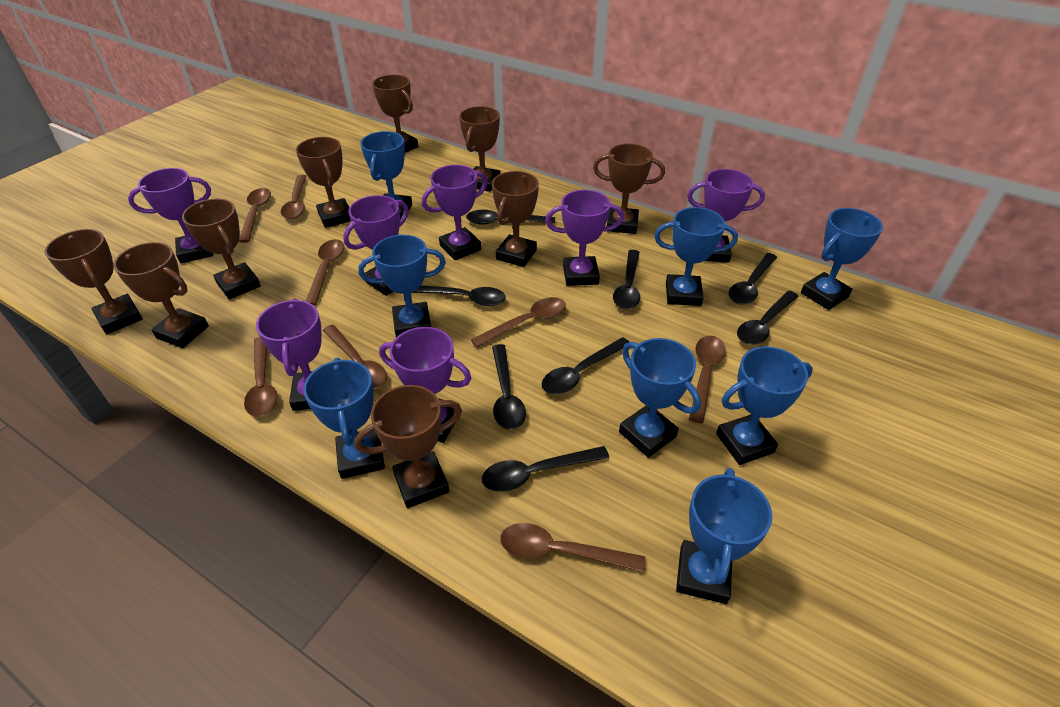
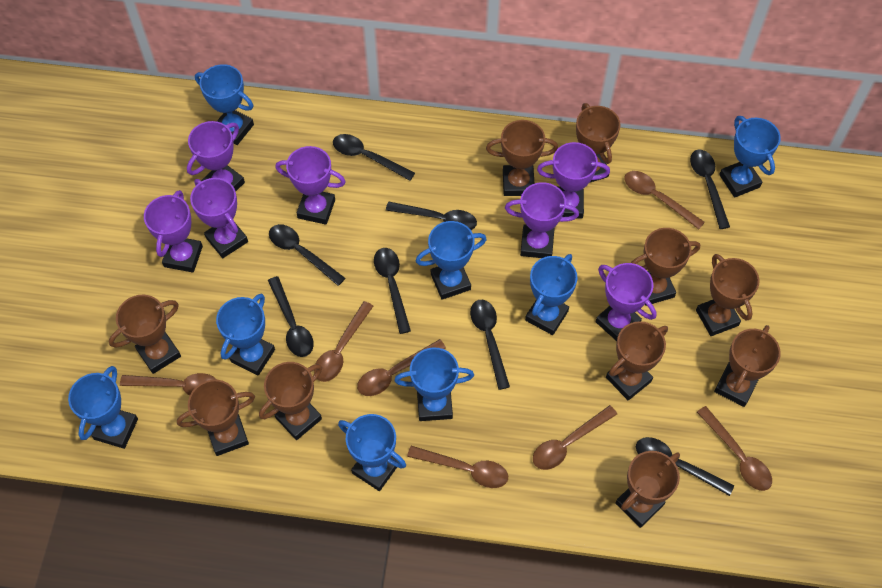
brown spoon: [239,188,271,243] [244,337,278,417] [281,175,307,219] [306,239,345,305] [322,325,387,389] [471,297,566,348] [500,523,646,573] [689,336,726,423] = 8 -> [120,373,217,395] [314,301,373,382] [357,339,446,396] [407,446,508,488] [533,405,617,470] [625,171,705,229] [697,406,772,491] = 7
brown trophy: [44,229,143,334] [113,242,209,348] [182,199,261,300] [296,137,351,228] [354,385,462,508] [372,75,418,153] [459,106,501,192] [492,171,539,267] [593,144,665,234] = 9 -> [109,295,181,374] [177,380,255,456] [259,362,322,440] [486,120,558,196] [576,103,621,183] [606,321,668,400] [615,451,680,528] [631,228,700,306] [696,254,760,336] [714,325,781,407] = 10

